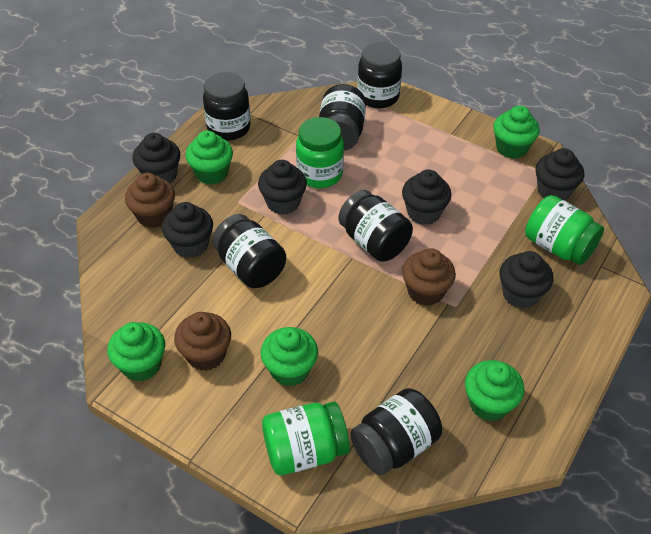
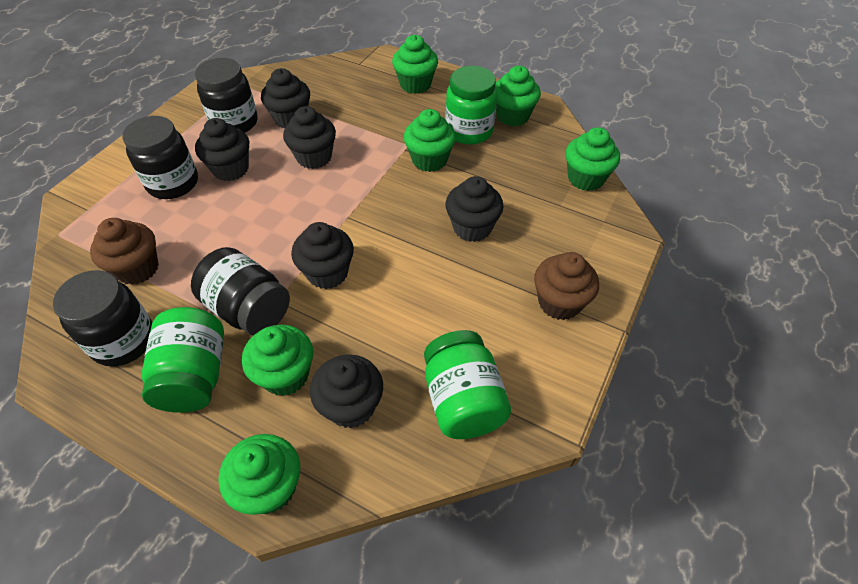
black jar: [203,72,251,141] [212,214,286,288] [319,84,366,151] [338,190,413,261] [350,388,442,475] [357,42,402,108] = 6 -> [53,270,152,367] [122,116,198,199] [191,247,290,335] [195,58,258,133] = 4
brown cupcake: [125,173,175,228] [174,312,231,371] [402,248,456,306] = 3 -> [90,218,159,285] [534,252,599,320] = 2
green cupcake: [107,322,165,381] [185,131,233,185] [261,327,318,387] [465,360,524,421] [493,105,540,159] = 5 -> [218,434,300,515] [242,325,313,396] [392,35,438,94] [404,109,456,172] [495,66,541,126] [566,127,620,191] = 6

